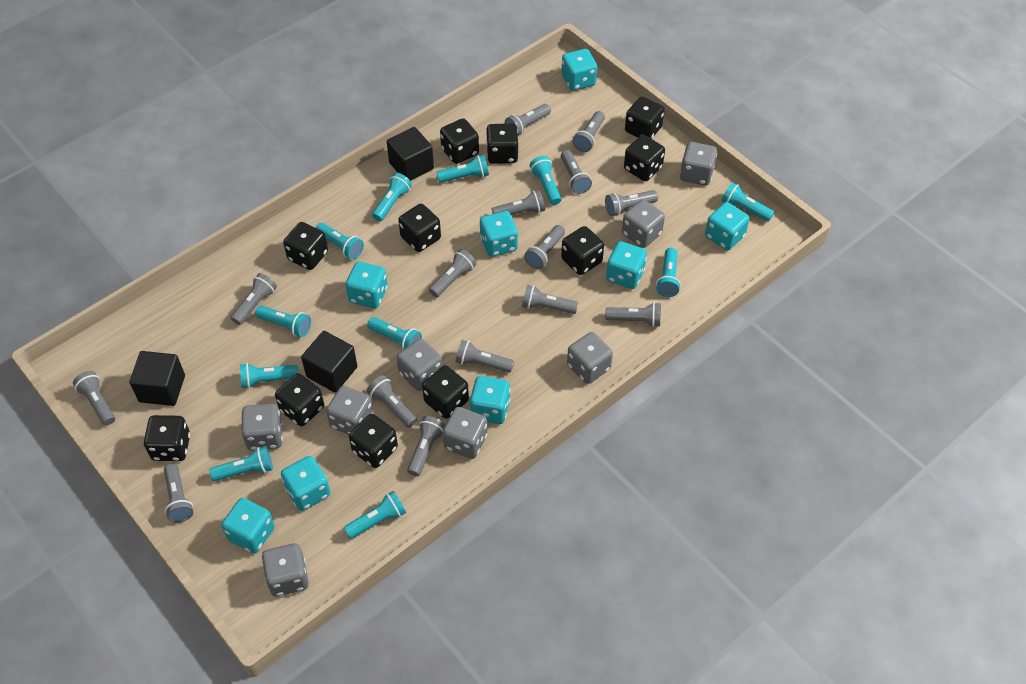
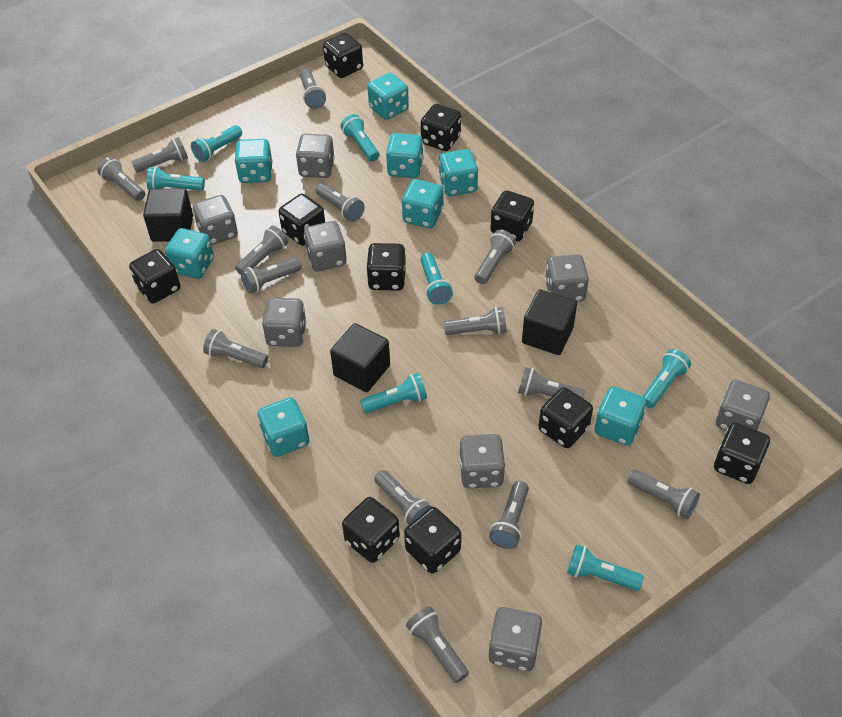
black dice: [144,415,190,461] [275,373,324,426] [283,222,328,270] [349,414,398,468] [398,204,441,252] [422,366,469,419] [440,118,479,164] [486,123,519,164] [561,226,604,275] [624,135,665,181] [625,97,665,139] = 11 -> [129,249,180,303] [279,194,325,246] [323,33,363,78] [342,497,400,563] [366,243,406,291] [404,507,461,574] [421,104,461,151] [490,191,534,241] [538,387,593,448] [714,423,770,484] = 10
grey flashlight: [73,371,115,426] [164,464,193,523] [231,273,277,325] [367,375,417,428] [407,416,446,476] [429,249,476,297] [456,340,514,373] [492,190,545,215] [505,104,551,135] [522,285,578,314] [524,225,565,269] [561,150,592,194] [573,111,605,152] [605,190,658,216] [605,302,661,327] = 15 -> [98,157,145,201] [132,137,188,173] [203,329,268,368] [235,225,288,275] [241,257,302,294] [300,69,326,109] [315,183,365,222] [374,470,432,525] [406,606,469,683] [444,307,507,335] [474,230,516,284] [489,481,529,549] [518,367,585,399] [627,470,700,519] = 14
turquoise flashlight: [209,446,273,481] [240,363,298,388] [255,306,311,337] [316,223,364,260] [344,491,406,539] [367,317,422,350] [372,173,412,221] [437,155,489,183] [530,156,561,205] [656,248,681,297] [722,182,774,221] = 11 -> [147,167,205,191] [191,125,242,162] [340,114,379,161] [360,373,427,414] [420,253,453,305] [567,544,644,591] [643,349,691,408] = 7

